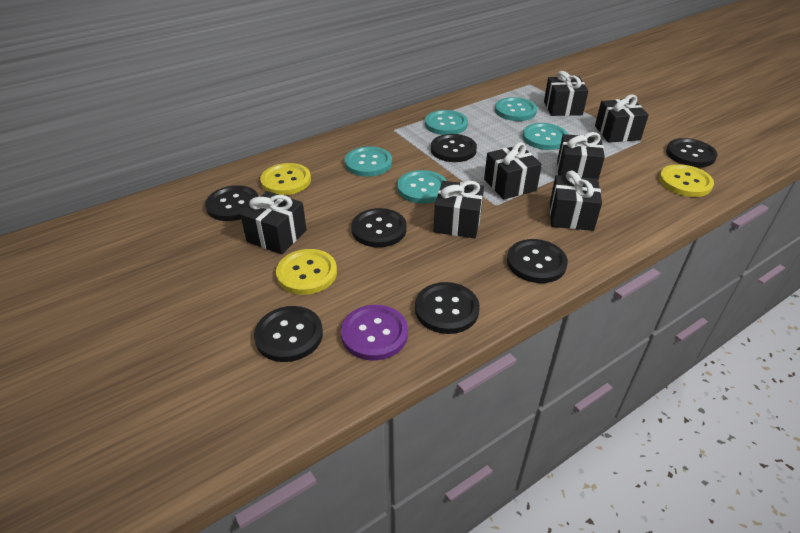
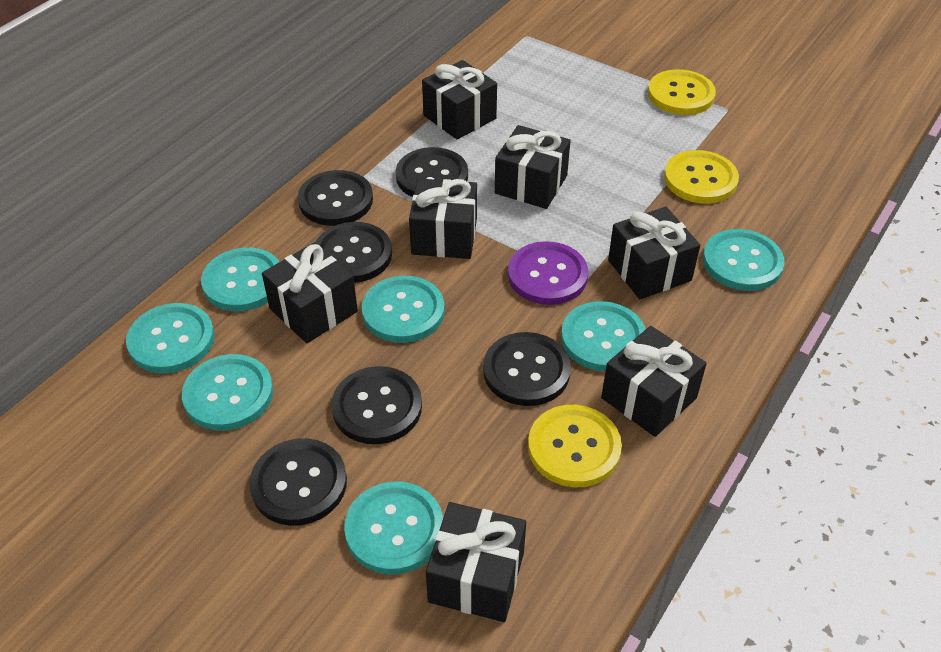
black button: [205,185,259,221] [254,306,323,362] [351,208,407,247] [415,282,480,334] [431,134,477,162] [507,239,568,283] [666,138,717,167] = 7 -> [249,438,347,526] [298,170,373,226] [315,222,392,283] [331,366,422,444] [396,147,468,197] [483,332,571,406] = 6
turquoise button: [345,146,392,177] [397,170,447,204] [425,110,468,135] [495,97,537,121] [522,123,568,150] = 5 -> [126,303,215,373] [182,354,273,431] [201,248,279,311] [344,481,443,575] [361,276,445,343] [561,301,646,372] [703,229,785,291] = 7

